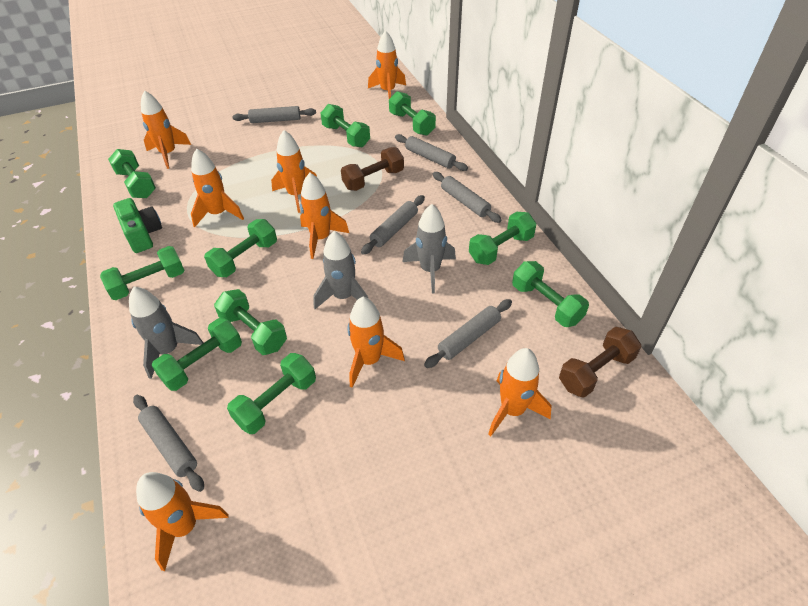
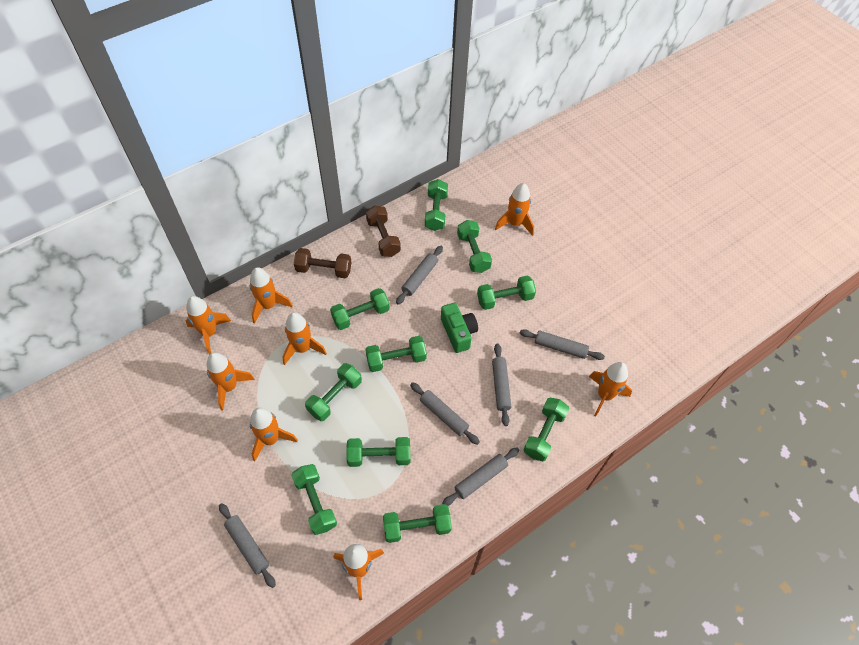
grey rocket: [129,287,203,379] [313,231,368,309] [403,204,456,293] = 3 -> none = 0

